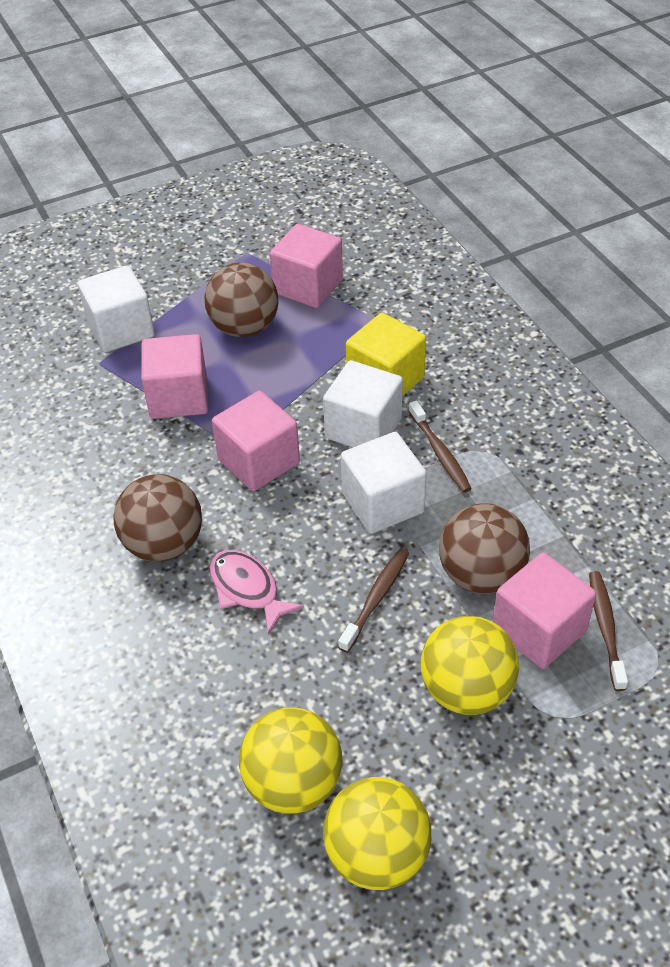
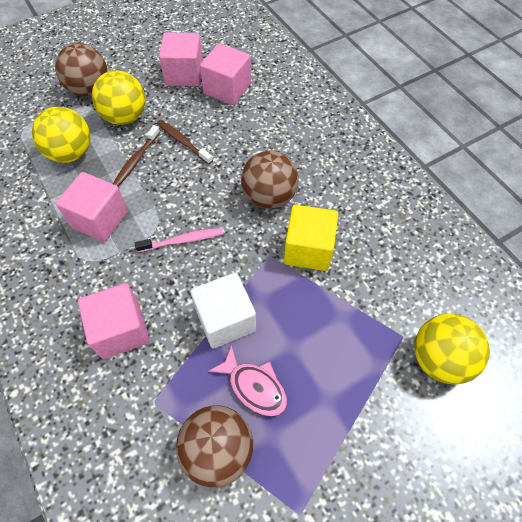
brown toothbrush: [338,548,409,653] [409,401,472,493] [589,571,628,691] = 3 -> [113,125,160,187] [157,120,213,164] = 2
pink toothbrush: none = 0 -> [135,228,223,252] = 1
white cube: [78,265,155,353] [323,360,403,448] [341,432,427,534] = 3 -> [191,272,256,349] = 1

